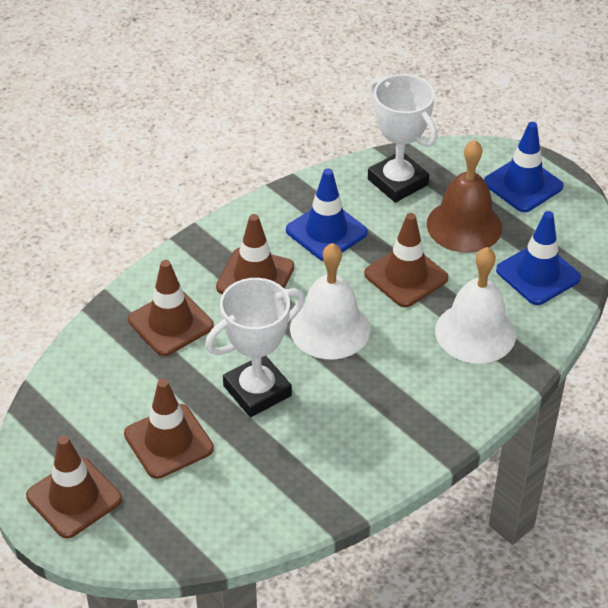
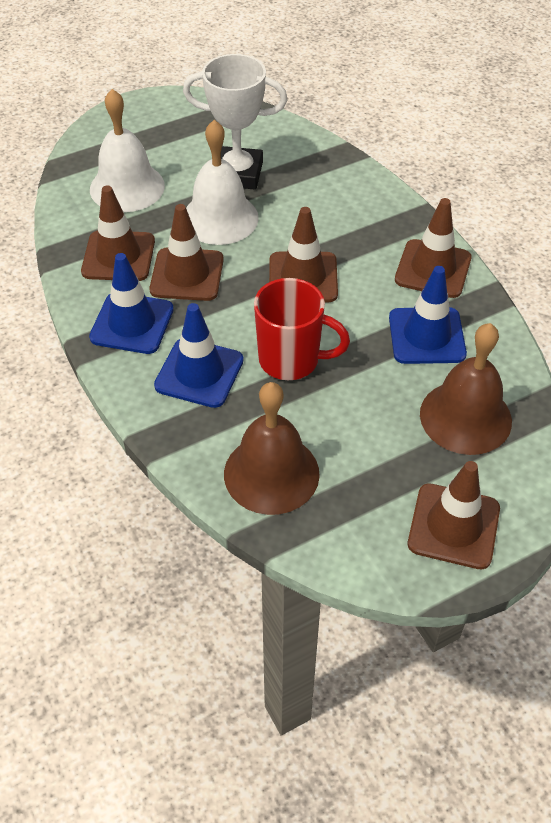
brown bell: [427,140,502,253] = 1 -> [224,382,320,515] [420,323,512,455] = 2
red mug: none = 0 -> [254,278,350,380] = 1
white trophy: [205,278,304,417] [368,74,437,203] = 2 -> [183,54,288,190] = 1

